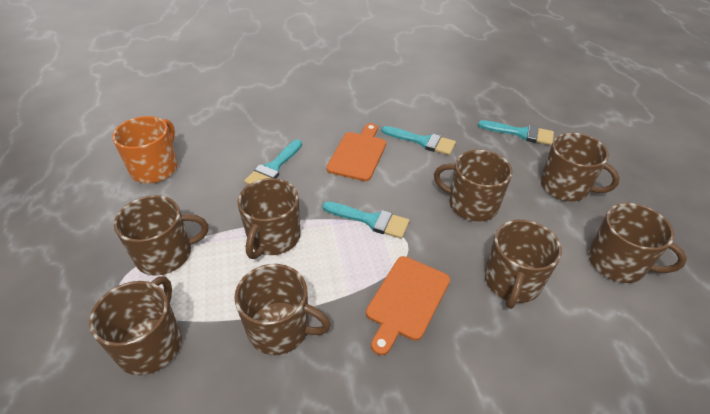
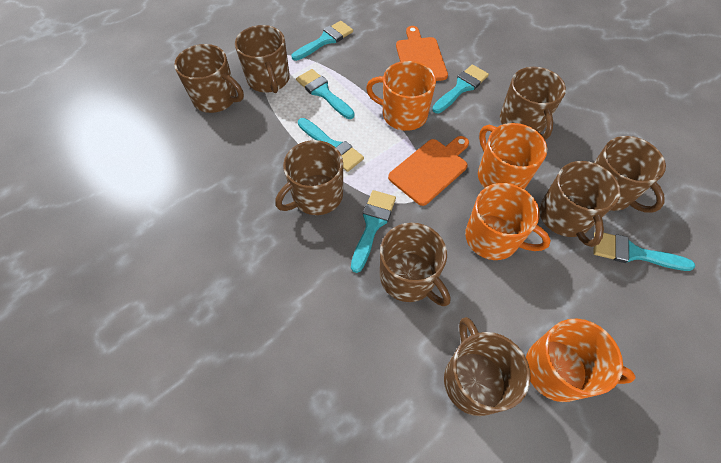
orange mug: [112,116,178,183] = 1 -> [366,61,436,131] [465,183,551,260] [478,123,547,189] [526,318,636,402] = 4
turquoise brush: [244,139,302,185] [323,202,410,239] [382,126,456,155] [478,120,554,145] = 4 -> [292,21,353,61] [296,69,355,119] [298,118,364,172] [351,190,396,273] [432,64,489,113] [594,232,695,271] = 6

